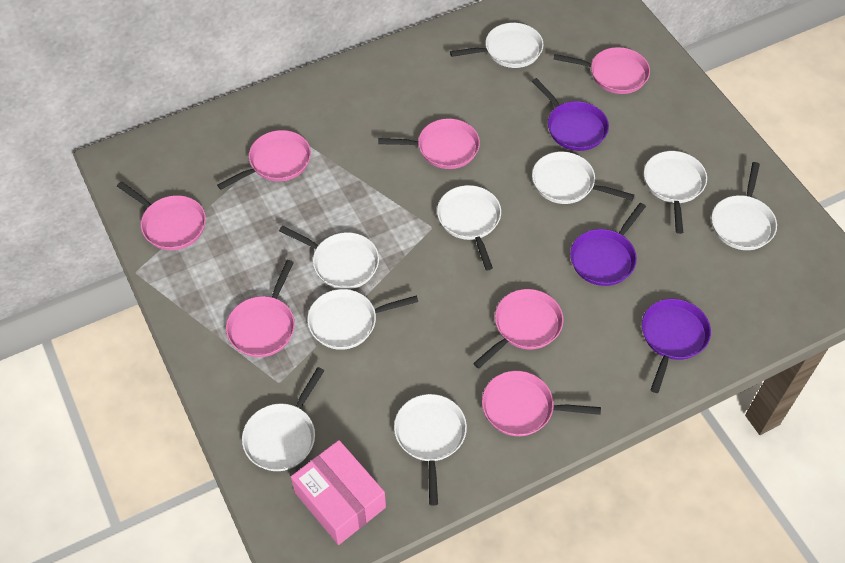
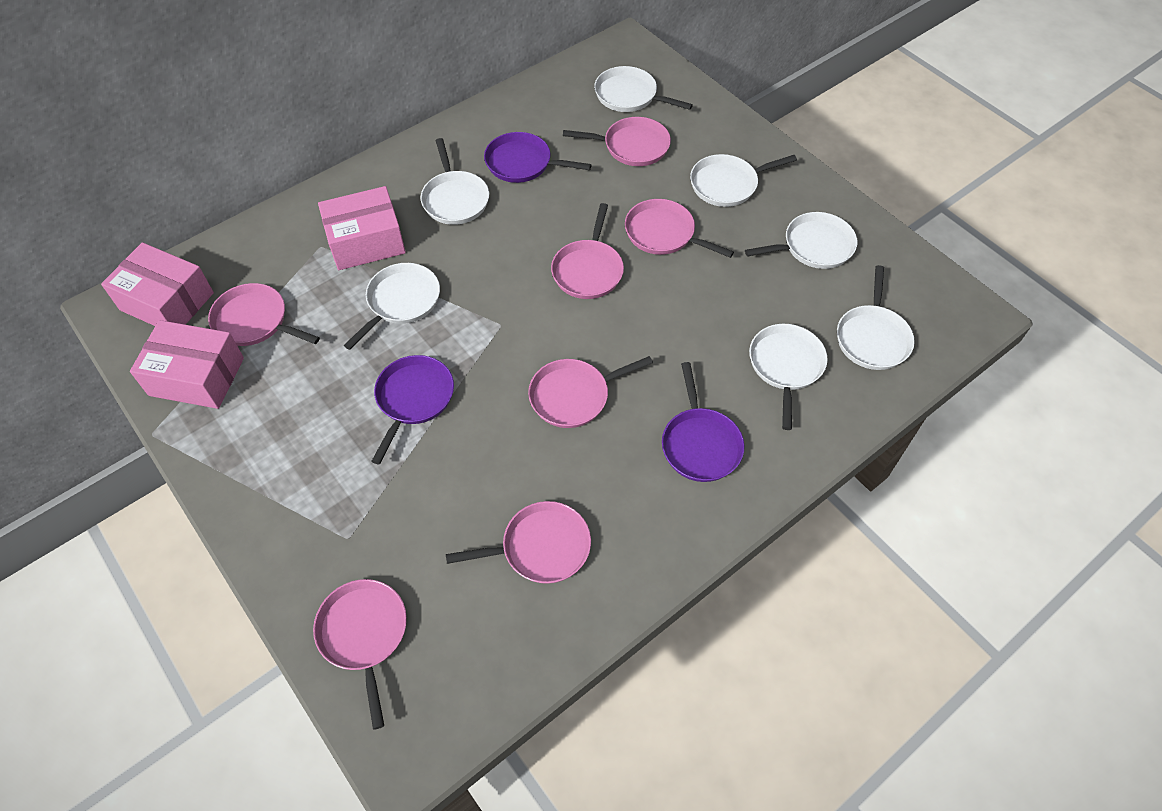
pink box: [291,440,386,545] = 1 -> [101,242,214,326] [130,320,244,409] [318,186,406,270] = 3
white pan: [242,367,324,471] [279,225,379,289] [307,289,418,350] [394,394,467,505] [437,185,501,270] [450,23,543,68] [532,152,634,204] [644,151,707,234] [712,162,777,250] = 9 -> [344,263,440,350] [421,138,489,225] [594,66,693,112] [690,154,797,207] [745,212,857,269] [749,324,828,430] [837,265,915,370] = 7

